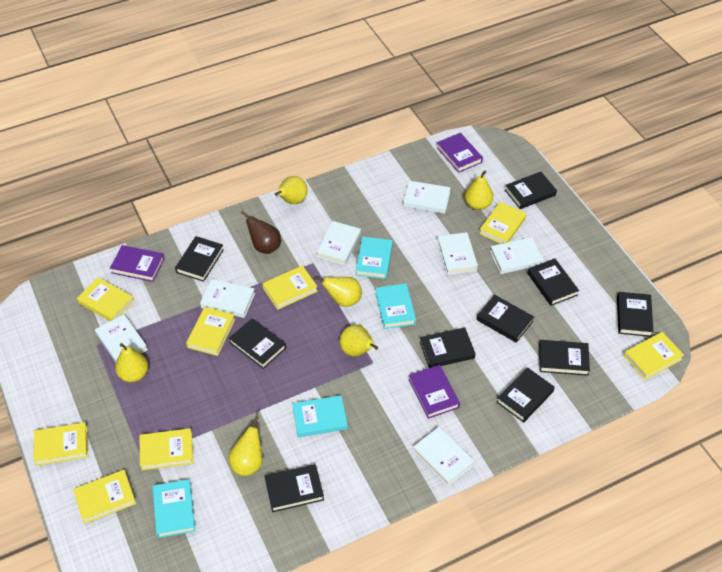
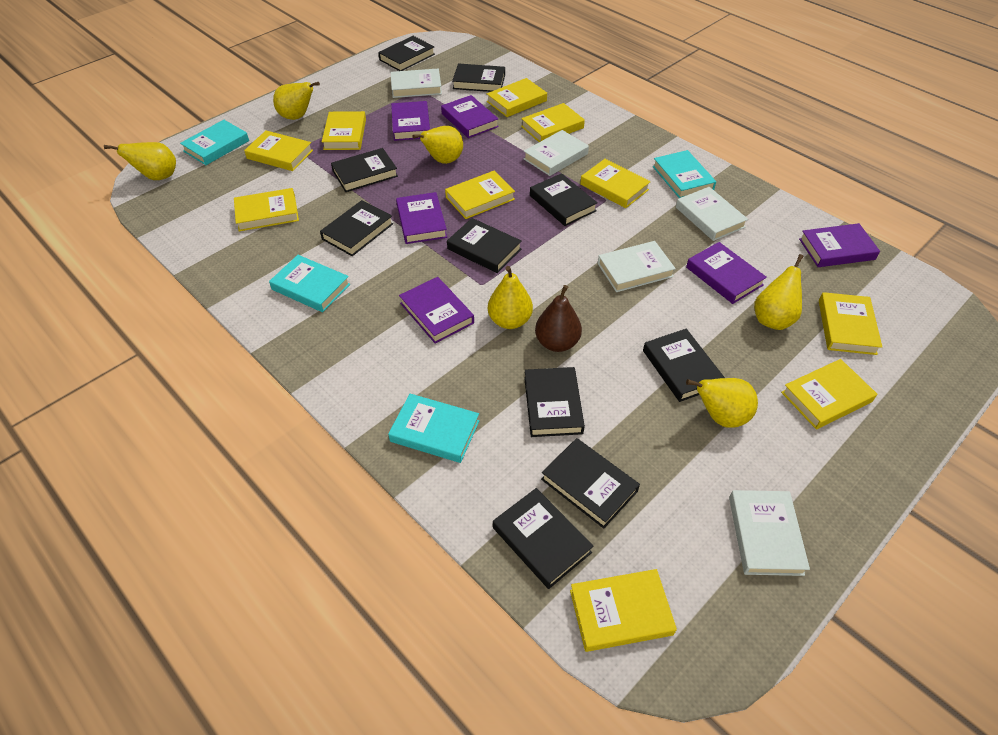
purple book: [110,245,165,282] [408,365,460,419] [436,133,483,173] = 3 -> [391,101,430,141] [396,192,447,244] [399,277,474,344] [441,95,499,138] [686,242,767,304] [799,223,880,267] = 6
white book: [95,314,148,362] [200,279,255,318] [317,221,361,265] [403,181,451,214] [413,427,474,486] [437,232,478,275] [490,237,543,274] = 7 -> [390,69,442,98] [524,130,589,176] [598,241,676,292] [676,187,748,241] [729,490,810,576] = 5
yellow book: [34,422,88,466] [73,470,136,524] [77,277,135,321] [139,428,193,470] [186,307,235,356] [262,265,318,310] [479,202,527,244] [624,332,684,380] = 8 -> [234,188,299,231] [244,130,313,171] [322,111,366,150] [445,171,515,219] [487,78,547,117] [521,103,585,142] [570,569,677,652] [580,159,651,208] [781,359,877,430] [819,292,882,355] = 10

